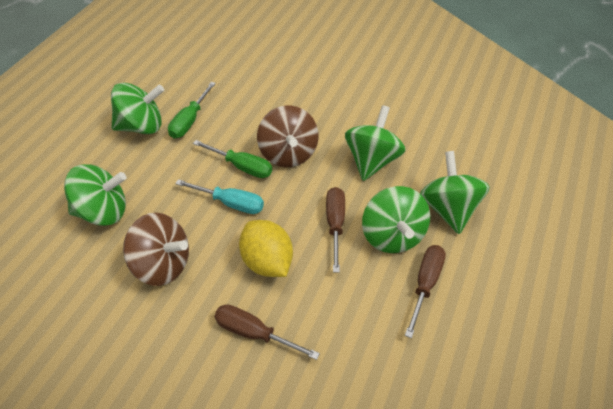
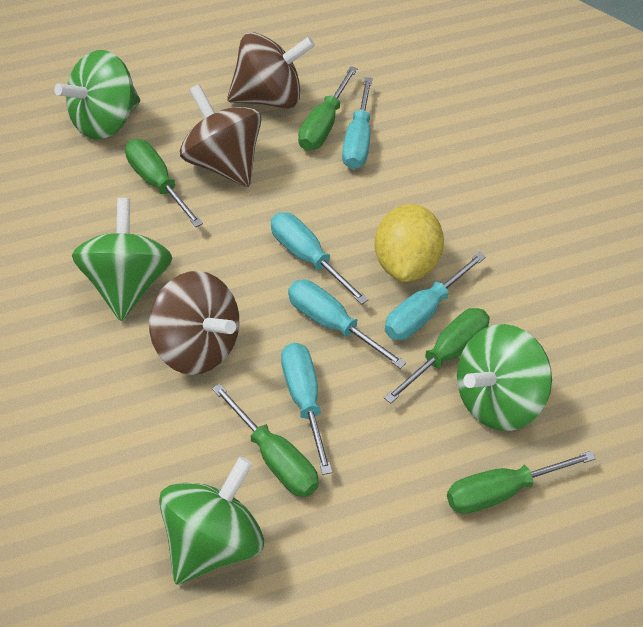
brown screwdriver: [214,304,320,360] [326,187,345,273] [405,245,446,338] = 3 -> none = 0
brown spinning top: [123,213,189,286] [257,105,318,167] = 2 -> [149,271,239,375] [180,84,261,187] [227,32,315,109] = 3
green screwdriver: [168,82,216,138] [193,140,272,178] = 2 -> [125,139,203,227] [212,383,319,497] [298,66,358,151] [384,308,490,404] [447,451,596,514] = 5
green spinning top: [64,164,126,226] [111,83,164,134] [345,105,406,181] [362,186,430,253] [420,151,490,234] = 5 -> [54,50,140,140] [72,198,173,321] [159,457,264,584] [457,324,552,431] = 4
turquoise screwdriver: [175,179,264,214] = 1 -> [271,212,368,305] [281,343,332,475] [288,280,406,369] [342,77,373,169] [385,252,486,340] = 5

